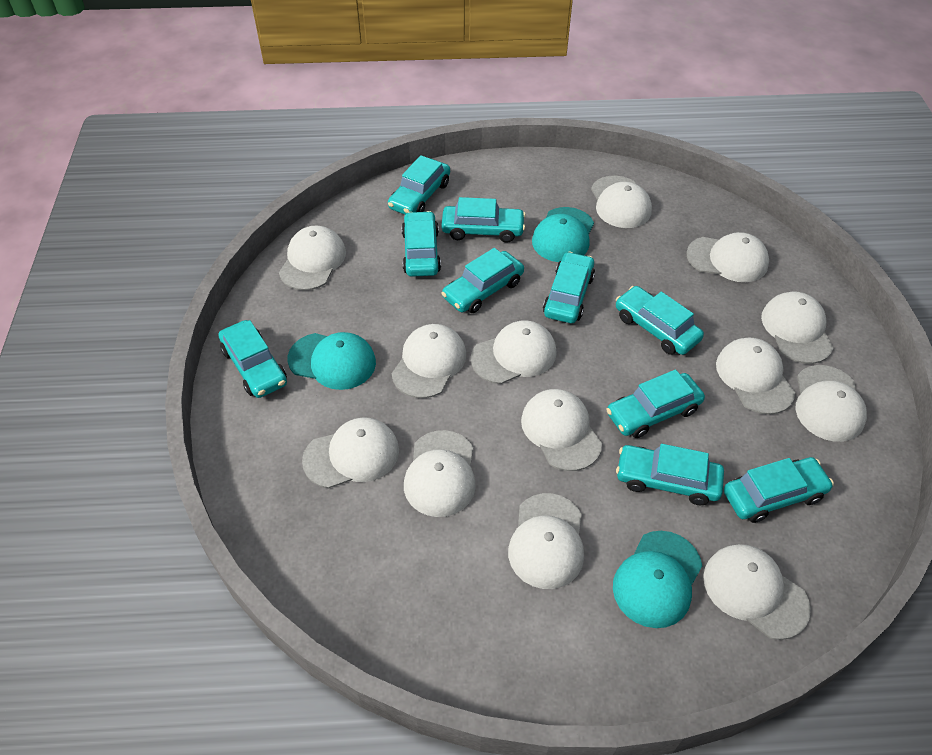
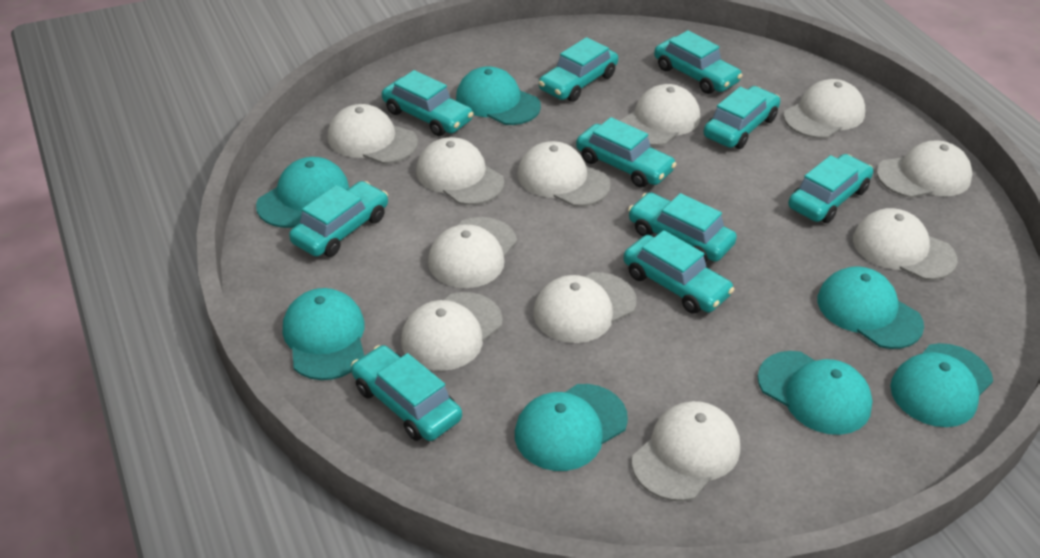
turquoise cap: [288,332,376,390] [532,207,594,262] [613,531,702,628] = 3 -> [256,157,349,228] [283,288,365,380] [456,66,541,125] [515,384,628,471] [757,351,873,435] [817,266,924,349] [890,343,993,427] = 7
white cap: [279,226,346,290] [302,417,399,489] [392,324,466,398] [404,430,476,517] [471,320,557,384] [508,493,584,589] [521,389,602,471] [591,176,652,228] [686,232,769,282] [703,544,811,640] [716,338,795,415] [761,292,833,364] [795,365,867,442] = 13 -> [328,104,418,164] [401,292,503,371] [416,137,504,205] [428,217,517,288] [517,141,611,207] [533,272,637,343] [620,84,700,146] [632,401,740,501] [783,79,865,139] [853,208,958,280] [876,141,973,198] = 11

